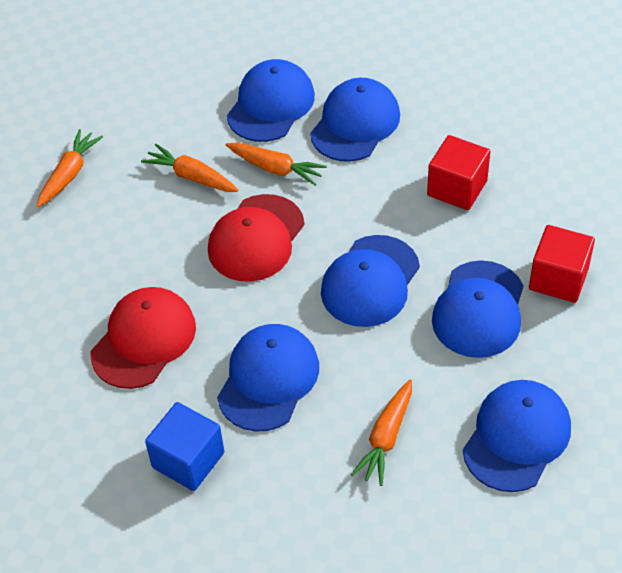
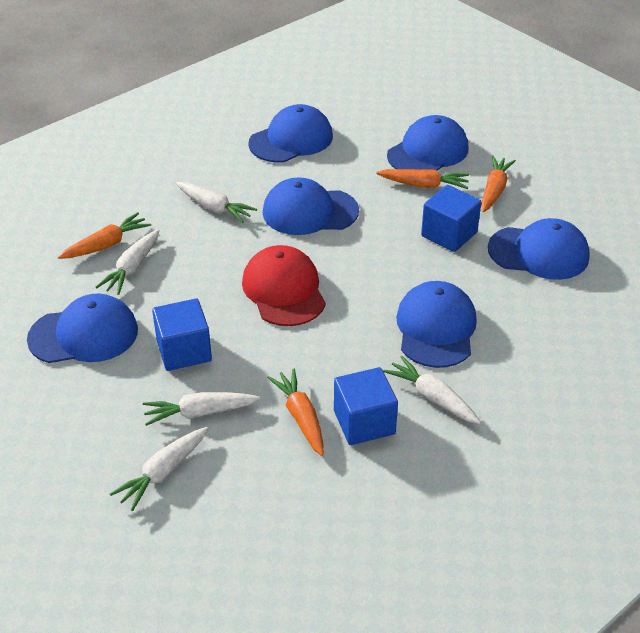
blue cube: [145,402,224,491] = 1 -> [152,299,212,371] [334,367,398,445] [421,185,481,252] = 3
red cap: [91,287,196,389] [208,194,305,282] = 2 -> [242,245,326,326] = 1
red cube: [427,135,491,210] [529,225,595,303] = 2 -> none = 0
white carrot: none = 0 -> [96,229,160,295] [110,427,208,511] [143,392,260,426] [176,182,257,223] [383,356,481,424] = 5

